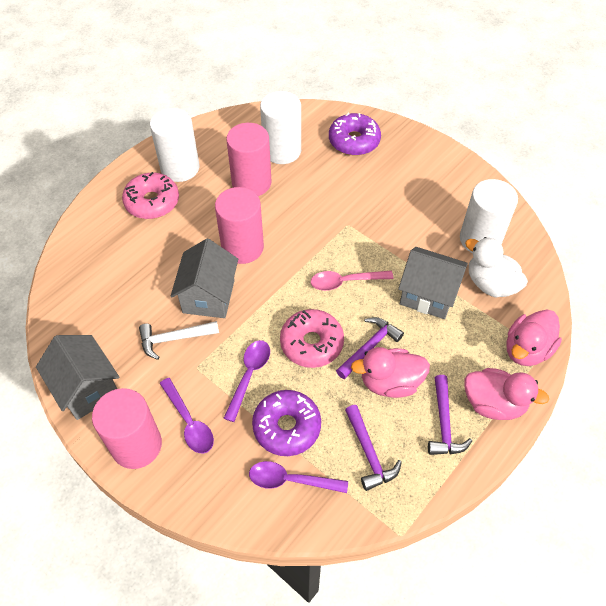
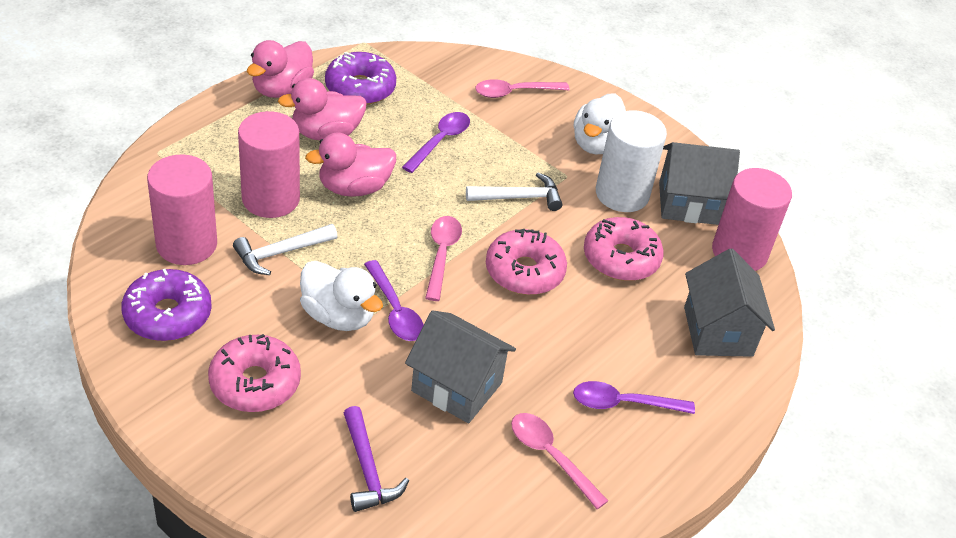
pink donut: [122,172,179,219] [280,309,344,368] = 2 -> [208,334,301,412] [486,229,567,295] [584,217,664,281] = 3
pink spoon: [311,271,394,291] = 1 -> [425,216,462,301] [475,79,570,98] [511,413,608,509] = 3
purple hammer: [336,317,404,379] [345,405,402,491] [428,375,472,455] = 3 -> [344,406,409,512] = 1
white cylinder: [150,108,199,182] [260,91,301,164] [460,179,518,253] = 3 -> [596,110,667,212] = 1
white duck: [465,237,528,297] = 1 -> [300,261,383,331] [574,93,626,155] = 2
white hammer: [139,321,219,360] = 1 -> [233,224,337,275] [466,173,562,211] = 2

